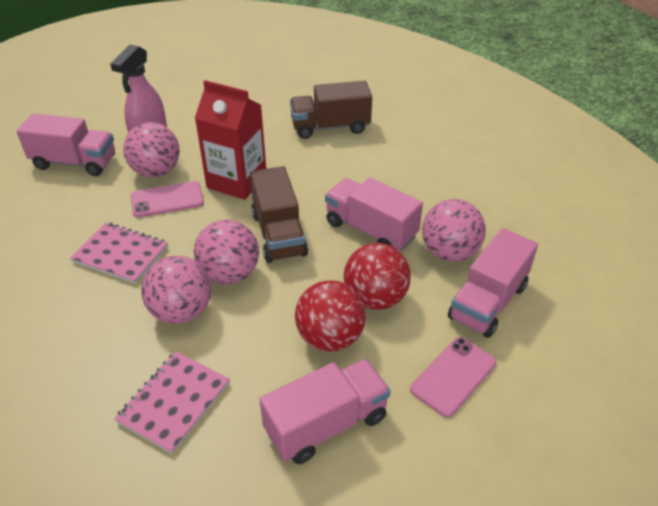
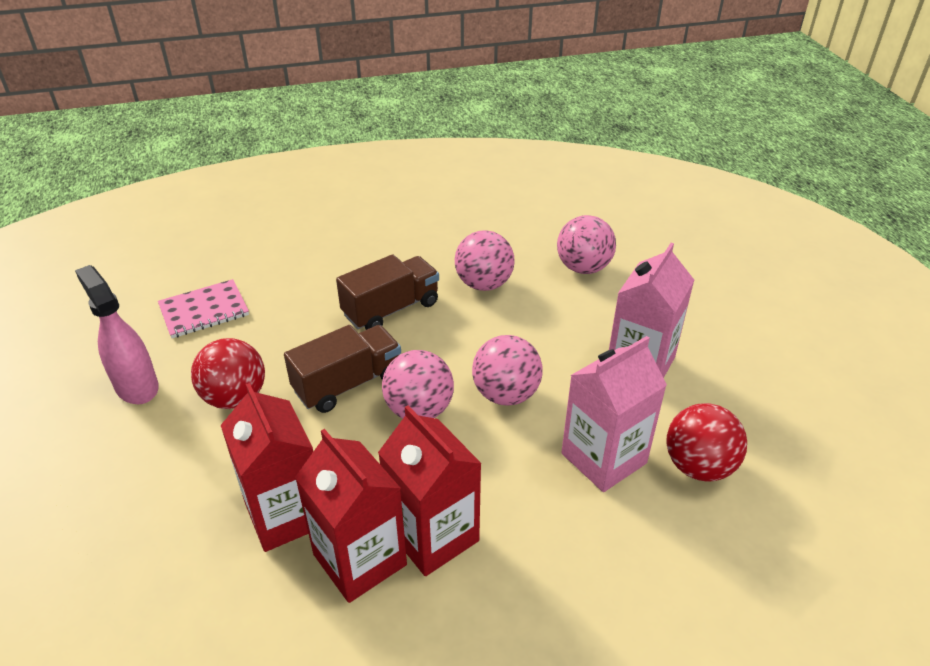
pink carton: none = 0 -> [561,336,667,492] [609,243,694,378] = 2
pink notebook: [70,222,168,284] [114,351,230,454] = 2 -> [158,279,249,338] = 1
pink phone: [131,181,204,218] [410,337,497,417] = 2 -> none = 0
pink truck: [16,113,115,176] [259,359,391,464] [325,178,423,251] [448,228,538,338] = 4 -> none = 0
red carton: [195,80,266,200] = 1 -> [221,383,313,552] [295,429,407,603] [378,405,482,576] = 3

